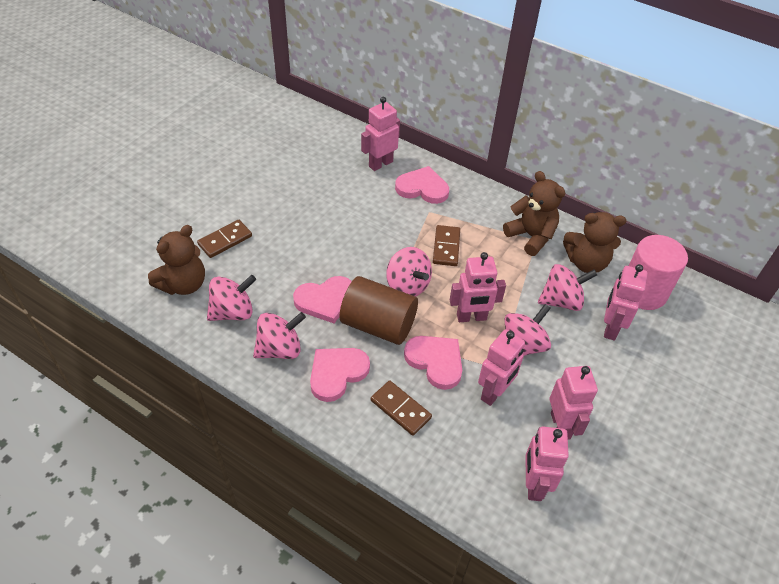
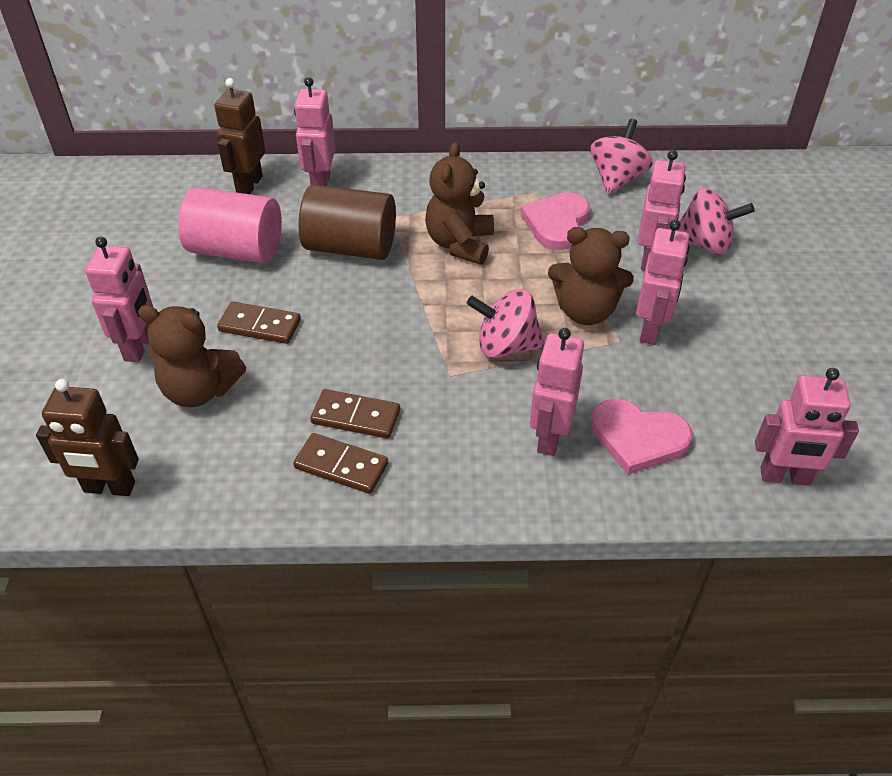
brown robot: none = 0 -> [36,379,139,496] [214,78,266,194] = 2
pink heart: [293,276,352,323] [310,348,370,402] [395,166,449,204] [404,336,462,390] = 4 -> [521,192,590,250] [591,399,692,475] = 2
pink spinning top: [207,275,256,321] [253,312,306,359] [386,247,432,297] [505,304,551,356] [538,264,597,311] = 5 -> [467,289,545,358] [591,119,653,195] [676,188,754,255] = 3

